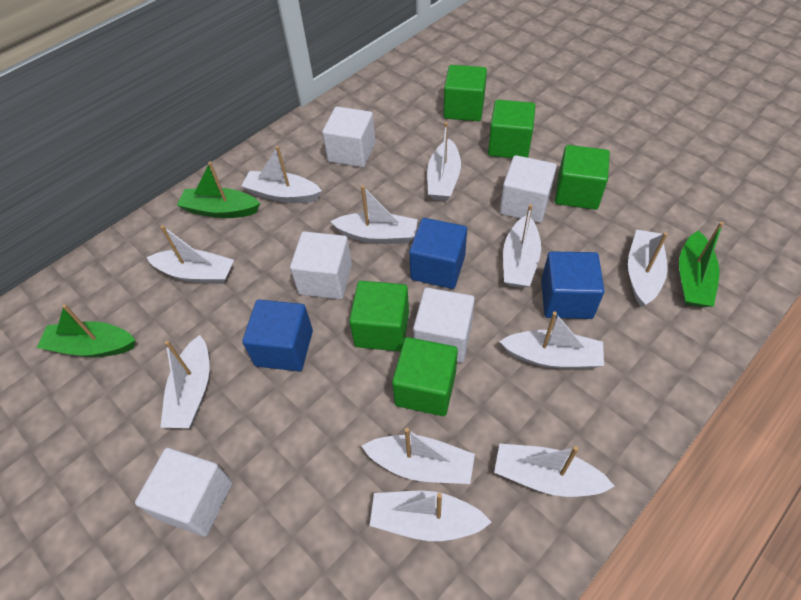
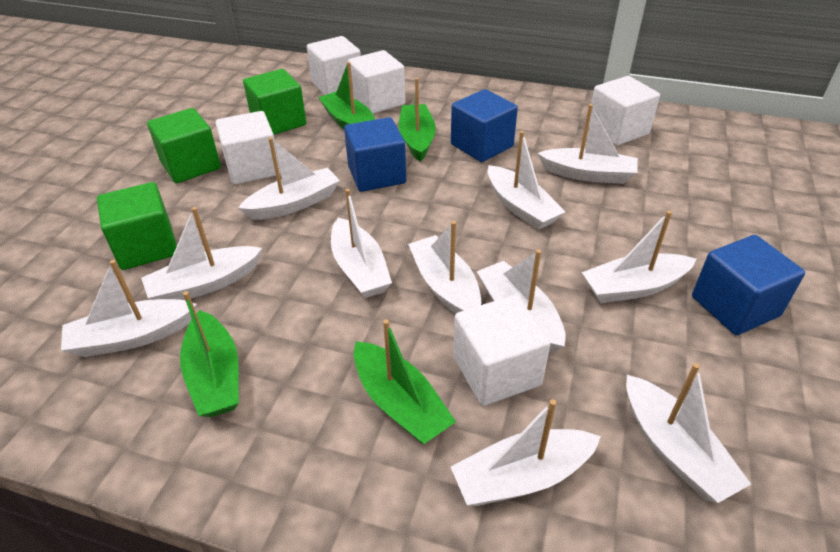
green boat: [36,304,135,357] [177,162,260,218] [679,222,724,307] = 3 -> [180,291,239,417] [318,62,375,129] [354,319,456,444] [399,78,436,162] = 4
green cube: [349,281,409,352] [392,337,458,416] [444,65,487,121] [488,100,536,158] [555,145,610,210] = 5 -> [97,182,177,270] [147,108,221,183] [243,69,307,135] = 3

